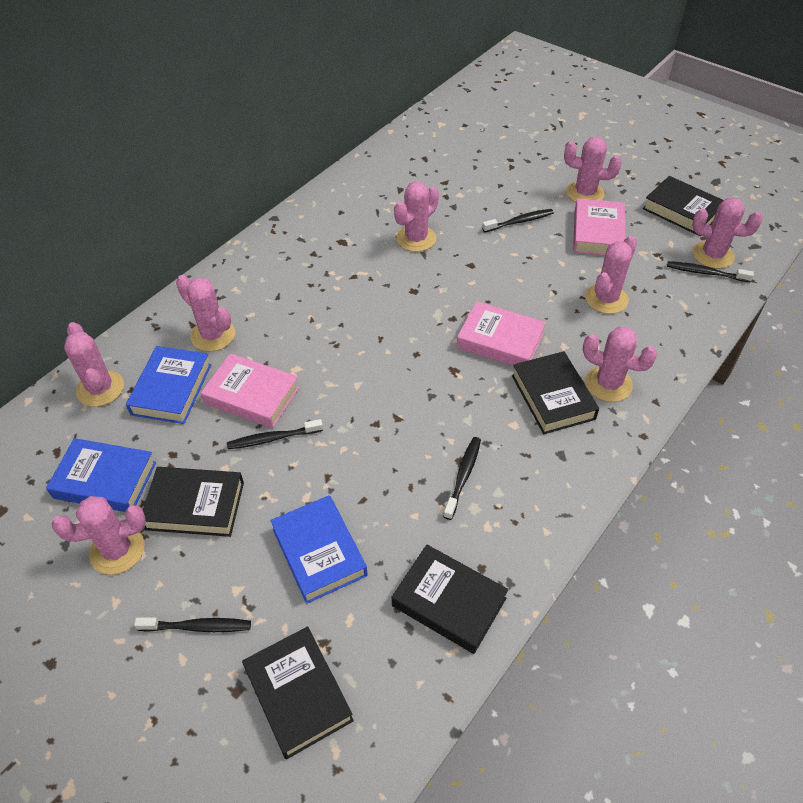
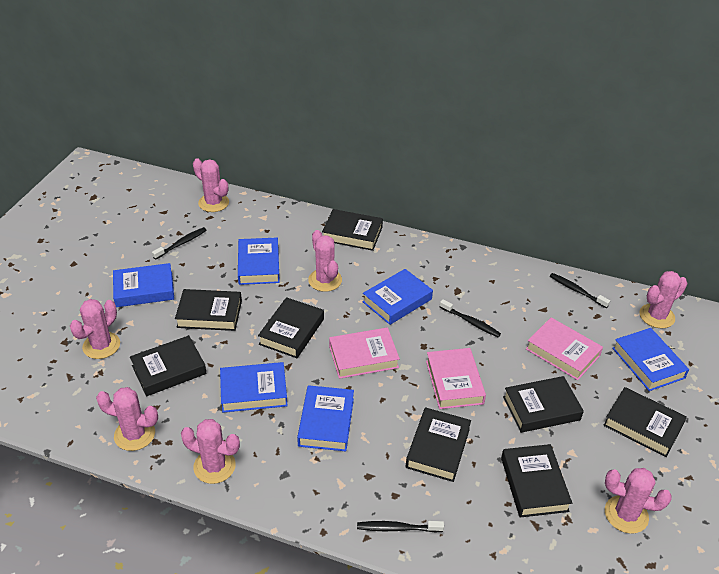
black book: [143,467,244,537] [242,627,354,759] [392,545,508,654] [512,351,599,434] [643,176,724,236] = 5 -> [130,335,207,396] [175,289,242,331] [258,297,324,358] [322,209,383,251] [406,407,471,482] [501,444,572,518] [503,376,584,433] [603,387,687,457] = 8
black toothbrush: [134,617,251,632] [227,419,323,449] [443,437,481,520] [482,209,554,232] [667,261,754,282] = 5 -> [152,227,207,260] [357,521,444,532] [440,300,501,337] [550,273,610,308] = 4
blue book: [46,438,156,512] [126,346,211,424] [270,495,368,604] = 3 -> [113,263,174,307] [220,362,288,413] [238,238,280,285] [297,385,354,451] [363,269,433,325] [612,328,689,391] = 6
pink cactus: [52,496,146,575] [64,322,124,407] [176,275,235,351] [394,181,439,252] [564,137,622,202] [583,326,657,402] [585,236,637,314] [692,198,763,269] = 8 -> [70,299,120,359] [96,387,158,451] [181,419,240,484] [193,158,229,212] [308,230,342,292] [605,468,672,534] [639,271,687,328] = 7

